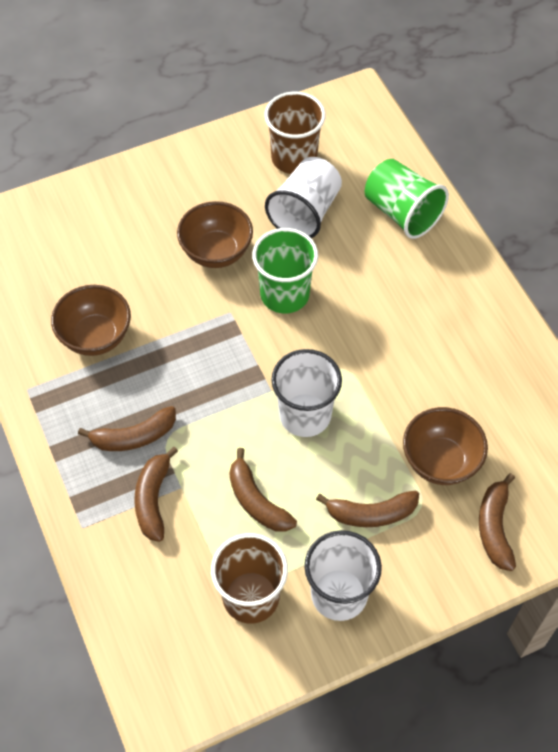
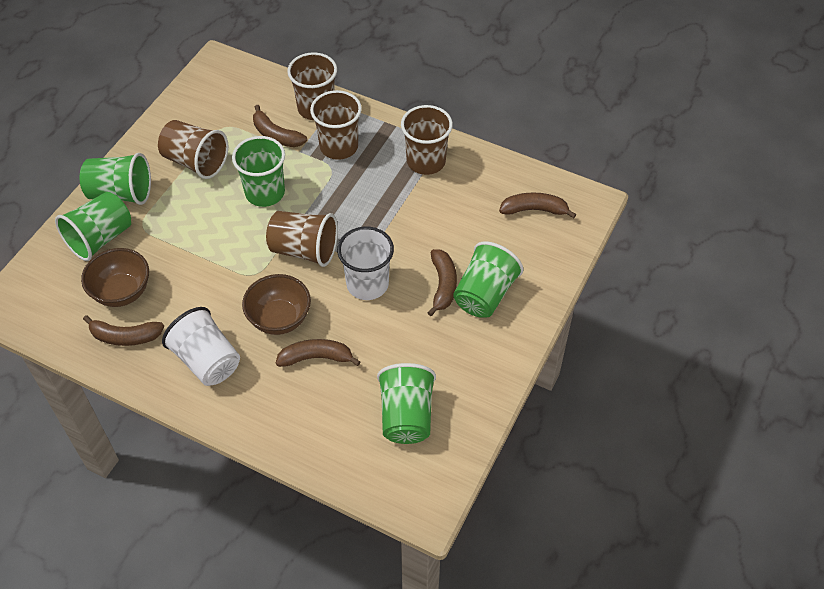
brown bowl: [51,285,131,356] [177,201,253,268] [403,407,488,485] = 3 -> [81,248,149,307] [242,274,311,335] = 2
brown cup: [211,533,288,624] [264,92,326,174] = 2 -> [158,120,228,179] [266,211,338,267] [287,52,337,120] [310,90,362,160] [401,105,453,175] = 5
green cup: [252,228,318,313] [365,159,449,239] = 2 -> [55,192,131,261] [80,153,151,205] [232,136,285,207] [377,363,436,444] [453,241,524,318] = 5
white cup: [265,157,342,238] [271,349,342,437] [305,530,382,621] = 3 -> [162,307,240,386] [337,227,394,300] = 2

